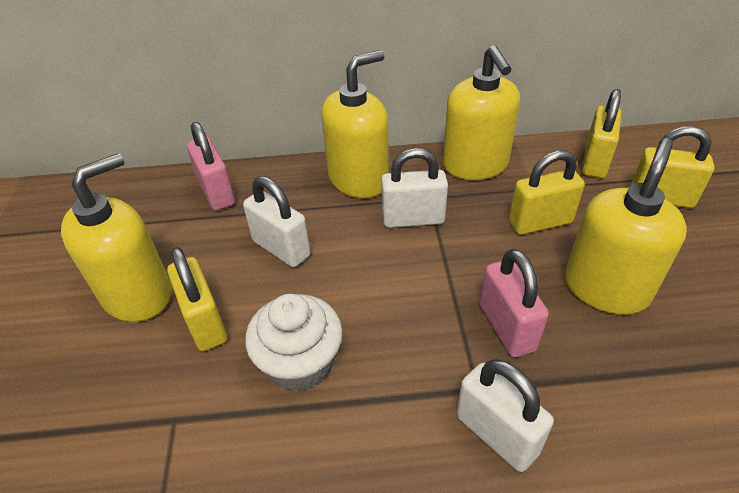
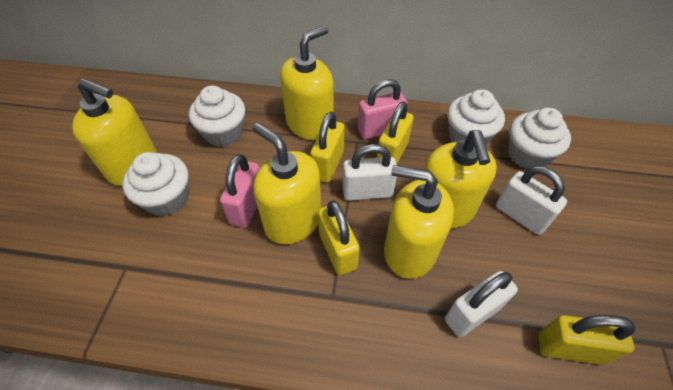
white cupcake: [245,294,343,391] = 1 -> [122,152,189,216] [189,85,245,147] [447,89,505,144] [508,108,571,169] = 4
yellow soap dispenser: [61,153,172,322] [322,50,389,198] [443,45,520,180] [565,138,687,315] = 4 -> [72,78,157,186] [253,123,321,245] [280,25,334,140] [384,165,454,279] [424,130,497,229] = 5

